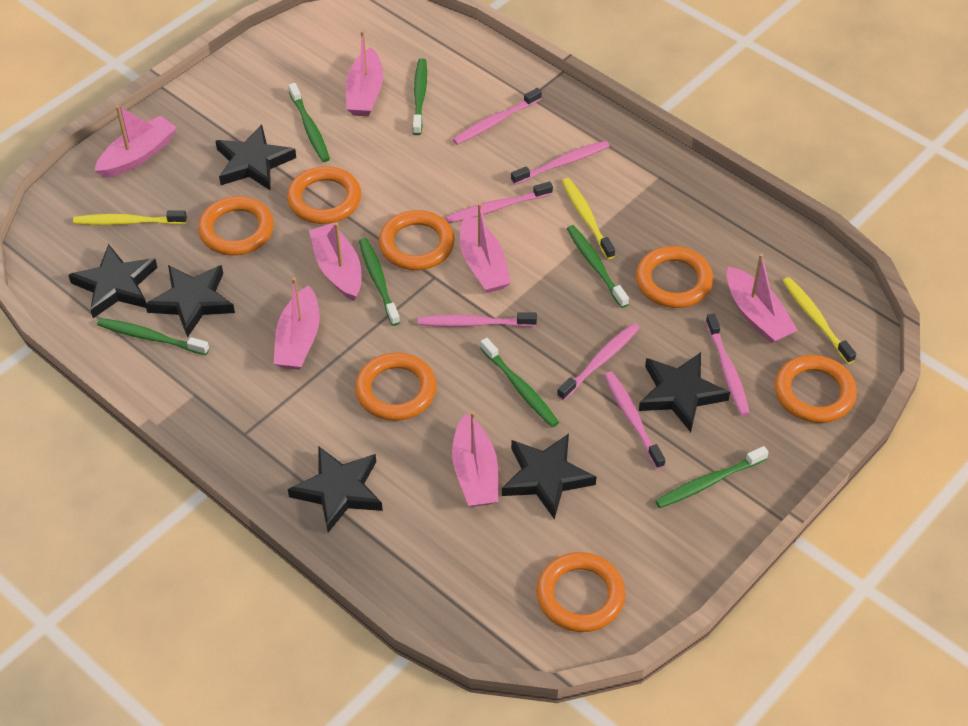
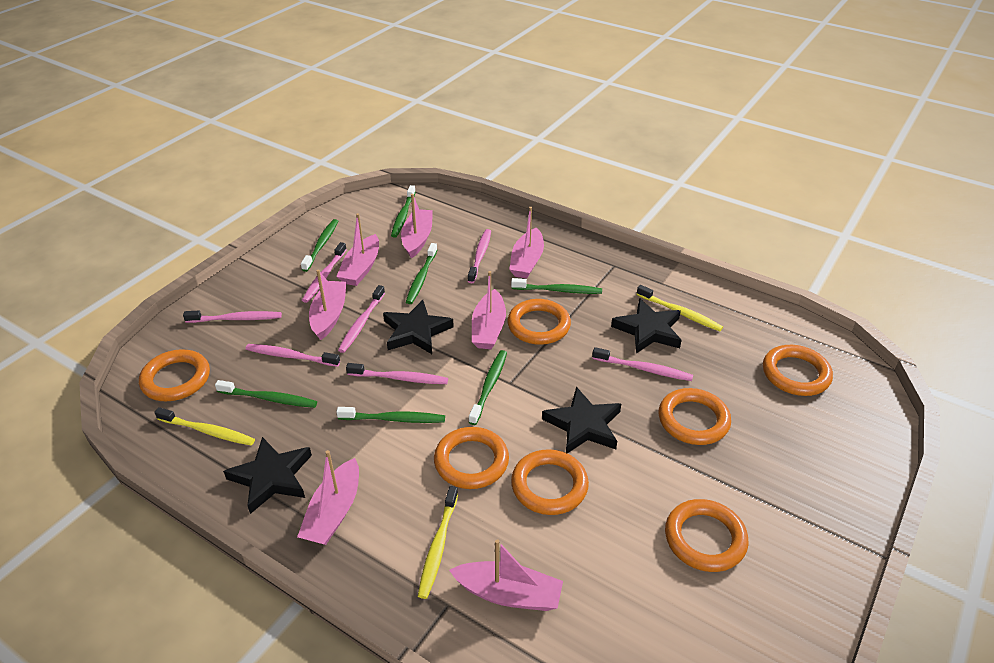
black star: [69,244,157,318] [145,265,235,338] [216,124,296,191] [288,446,383,533] [502,434,596,520] [639,352,730,432] = 6 -> [223,437,312,514] [383,300,454,354] [542,387,621,453] [611,298,682,353] = 4

